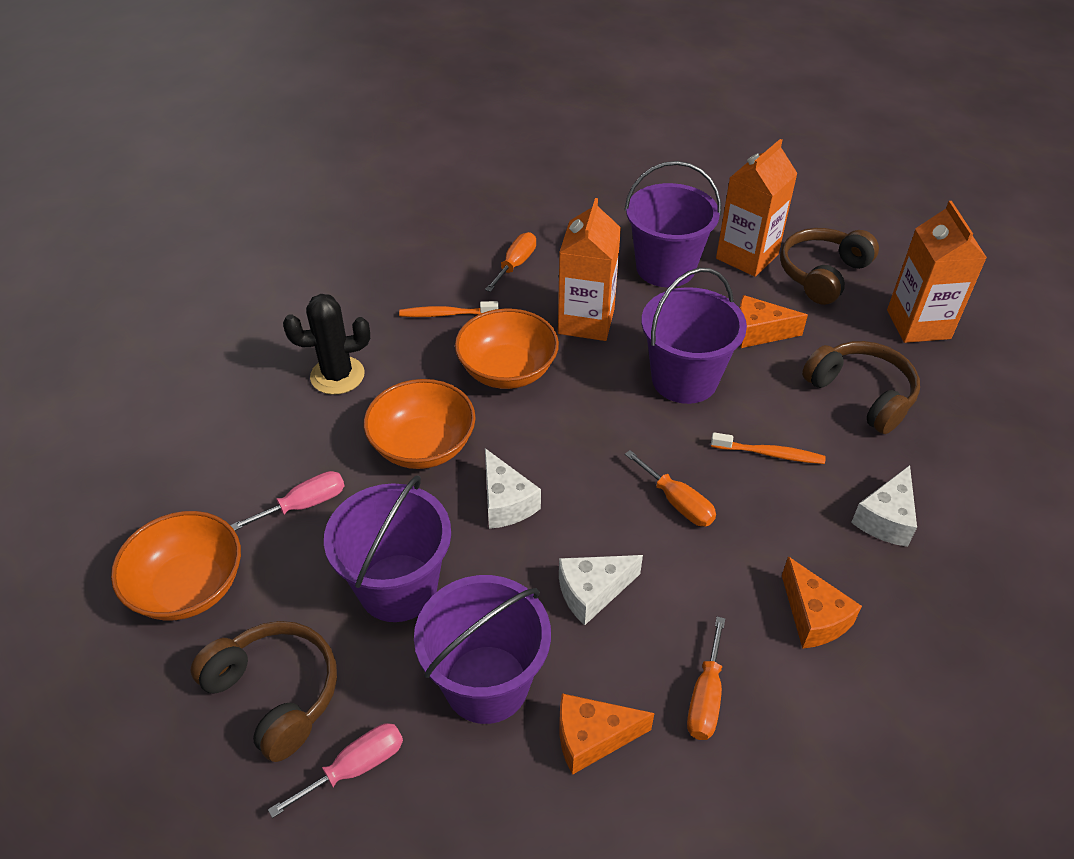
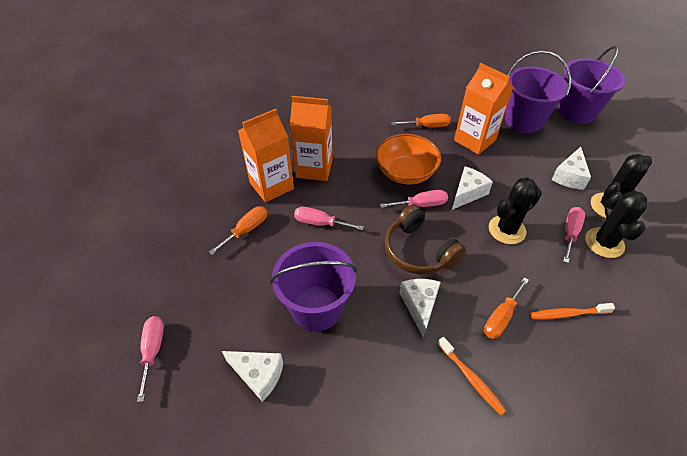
black cactus: [283,294,370,395] = 1 -> [489,178,542,244] [585,191,647,258] [591,154,652,218] = 3
brown headphones: [190,621,337,762] [780,228,879,305] [802,341,920,434] = 3 -> [385,204,466,274] = 1
orange bowl: [111,511,241,620] [364,379,476,469] [455,308,559,389] = 3 -> [376,134,441,184] = 1
orange cheese: [559,693,655,775] [739,295,808,348] [782,557,862,649] = 3 -> none = 0
pink screwdriver: [230,471,345,531] [268,723,403,818] = 2 -> [137,316,164,402] [294,206,364,230] [380,190,448,208] [563,207,585,263] = 4
purple bucket: [324,475,451,622] [414,575,551,724] [624,161,721,287] [641,268,747,404] = 4 -> [270,242,357,331] [505,50,571,133] [558,46,625,124] = 3
white cheese: [485,448,541,529] [559,555,643,625] [851,465,917,547] = 3 -> [222,351,283,402] [400,279,441,338] [452,166,493,210] [551,147,591,190] = 4

